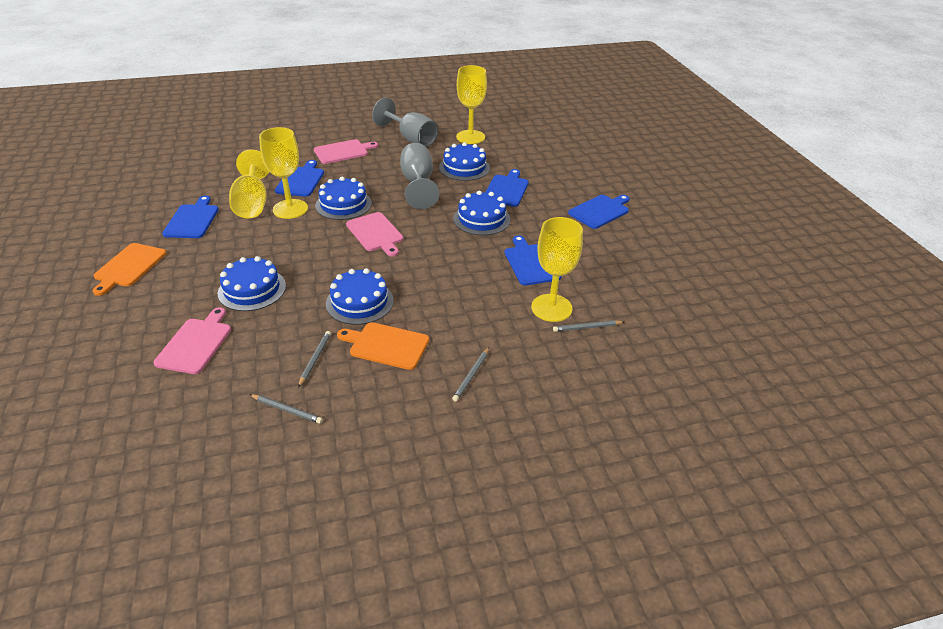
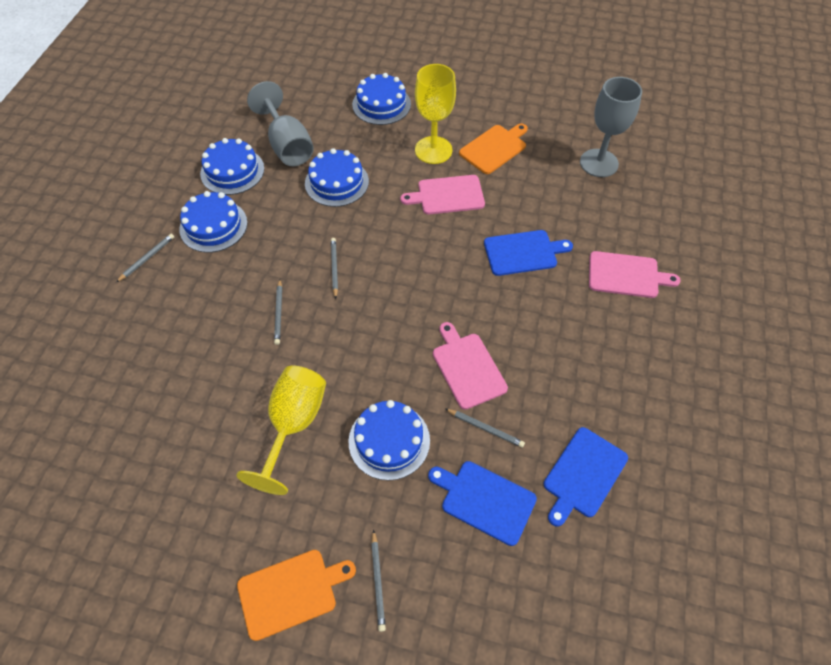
blue cutting board: [162,196,219,238] [275,160,324,197] [485,169,529,207] [504,235,561,286] [568,195,630,229] = 5 -> [428,461,537,546] [484,230,573,276] [544,427,628,527] = 3
grey pencil: [249,394,323,424] [298,331,331,388] [452,348,489,402] [553,320,624,332] = 4 -> [116,234,174,282] [274,279,282,345] [331,238,338,299] [371,529,386,632] [446,409,525,448] = 5
yellow goblet: [229,149,269,219] [259,127,308,219] [456,65,487,144] [531,217,583,322] = 4 -> [236,366,326,495] [415,64,456,164] = 2

